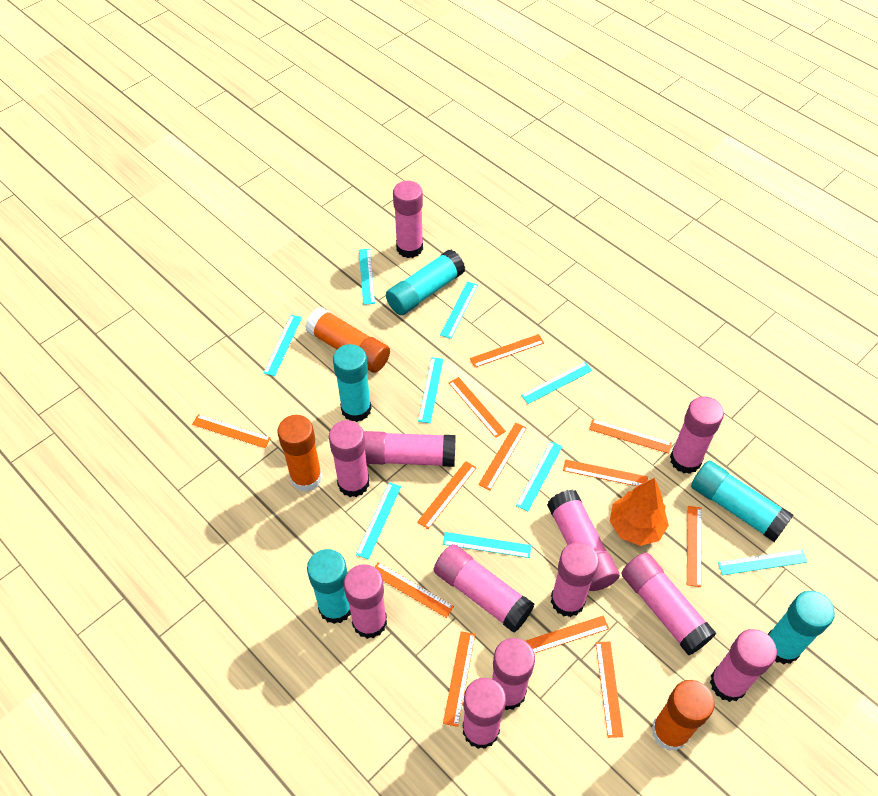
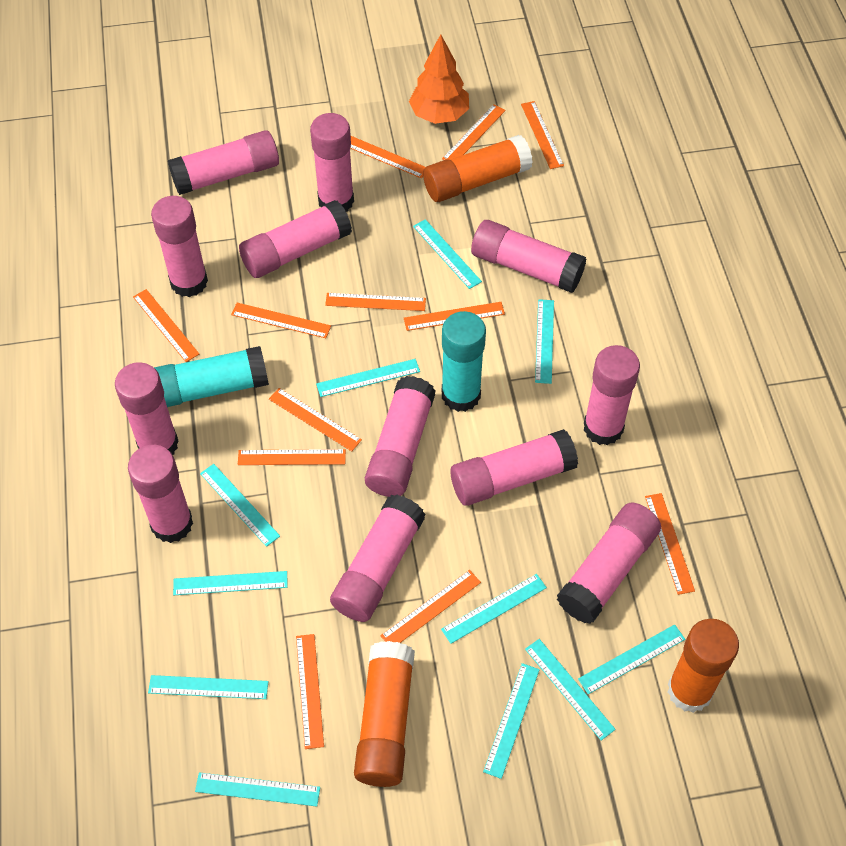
turquoise glue stick: [307,549,351,624] [333,344,372,422] [386,250,465,315] [691,461,793,542] [768,591,835,664] = 5 -> [154,346,269,407] [442,311,486,412] = 2
turquoise ruler: [264,315,302,376] [356,482,401,560] [359,249,375,305] [418,357,444,423] [440,281,478,339] [443,532,531,558] [516,441,563,511] [521,362,593,404] [718,549,807,575] = 9 -> [148,675,269,699] [173,571,288,595] [195,772,320,807] [200,464,280,547] [316,359,420,397] [413,219,482,289] [441,574,547,644] [483,663,540,779] [525,639,616,740] [535,299,554,384] [578,624,685,694] = 11

